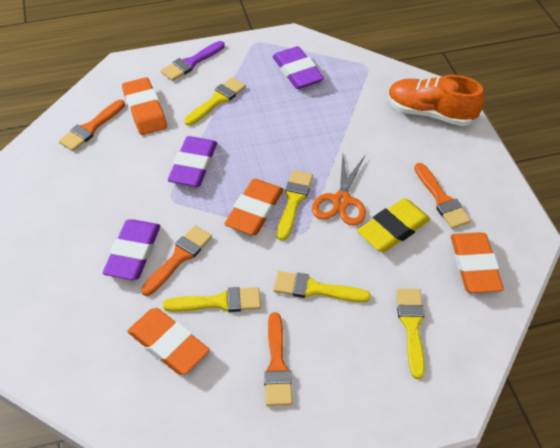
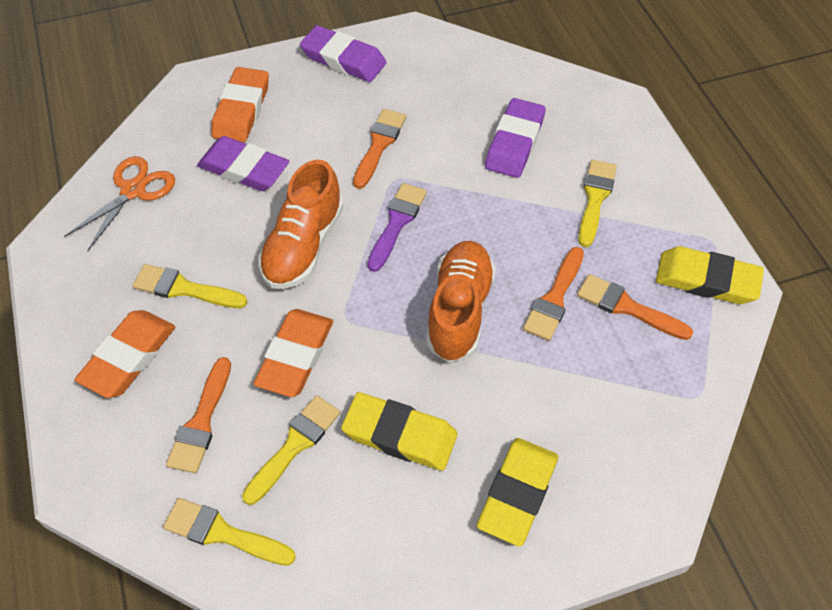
orange eraser: [122,77,167,135] [127,308,210,375] [224,179,284,235] [451,232,504,293] = 4 -> [75,310,175,398] [211,67,269,143] [253,309,333,397] = 3
orange shoe: [388,75,484,126] = 1 -> [258,160,343,289] [426,241,496,362] = 2
yellow brush: [163,287,261,312] [184,77,246,126] [274,271,371,302] [277,170,313,241] [396,289,425,379] = 5 -> [133,264,247,308] [163,498,296,566] [242,395,340,505] [578,160,617,247] = 4
yellow eraser: [357,198,430,252] = 1 -> [341,392,458,471] [477,438,558,547] [656,246,764,304] = 3

